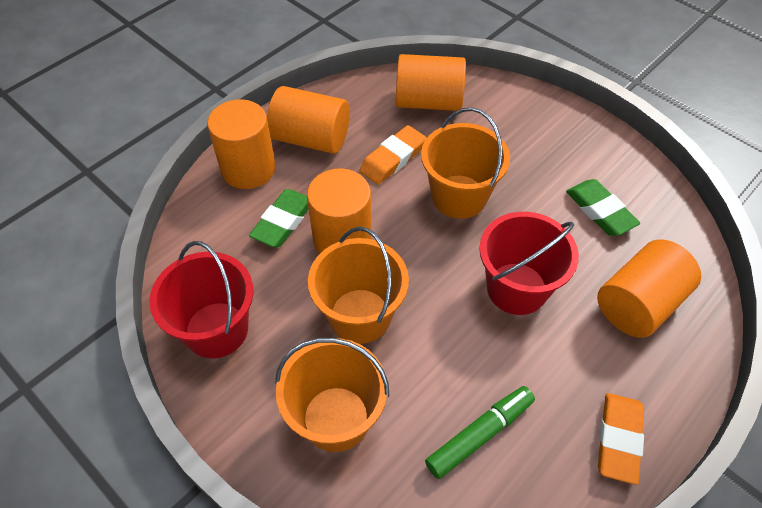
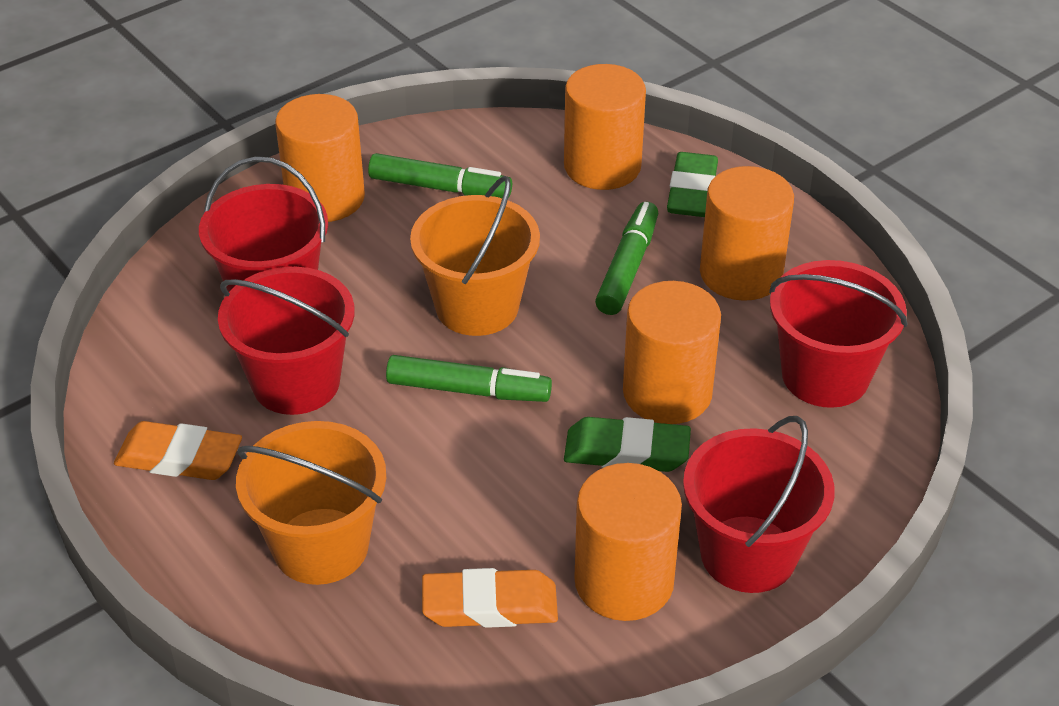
green marker: [425,386,535,479] = 1 -> [368,153,512,198] [386,355,552,402] [595,202,658,315] = 3
orange bucket: [275,338,389,452] [308,227,409,344] [421,108,510,219] = 3 -> [236,421,386,585] [410,176,540,336] = 2
red bucket: [149,241,253,359] [479,212,579,315] = 2 -> [199,156,328,292] [218,267,355,415] [683,416,835,593] [769,260,907,408] = 4

